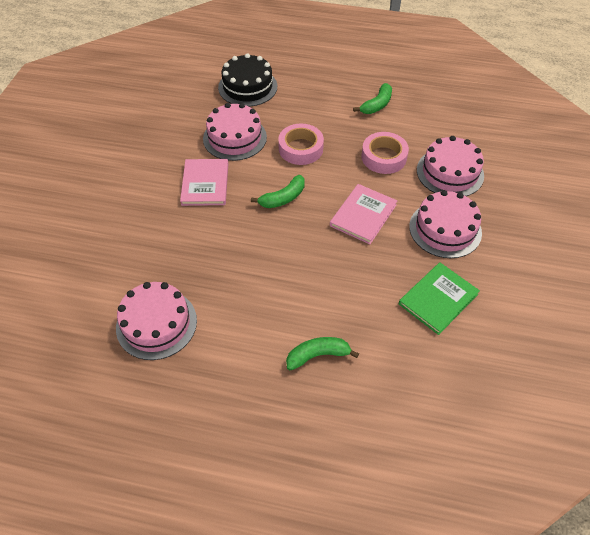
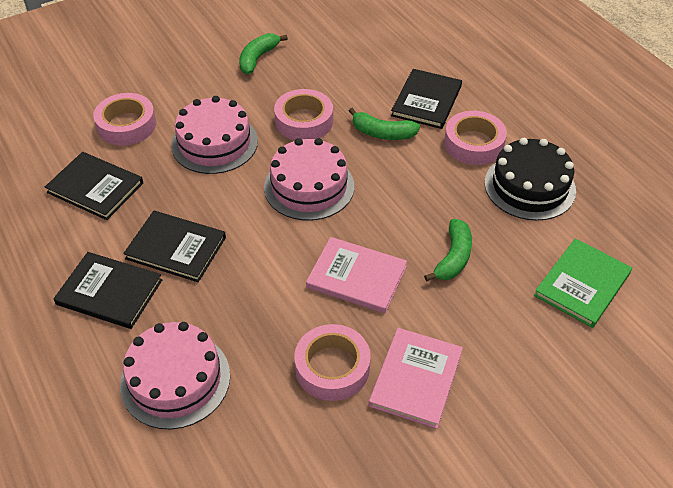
black book: none = 0 -> [45,152,143,220] [54,252,162,329] [123,211,226,282] [391,69,462,129] = 4
pink cake: [116,282,197,360] [203,103,267,161] [409,190,482,258] [417,136,484,196] = 4 -> [120,322,230,429] [171,96,258,174] [264,138,354,221] = 3
pink tape: [278,123,324,165] [361,132,409,174] = 2 -> [93,93,156,146] [274,89,333,140] [294,324,370,401] [444,111,507,165] = 4

